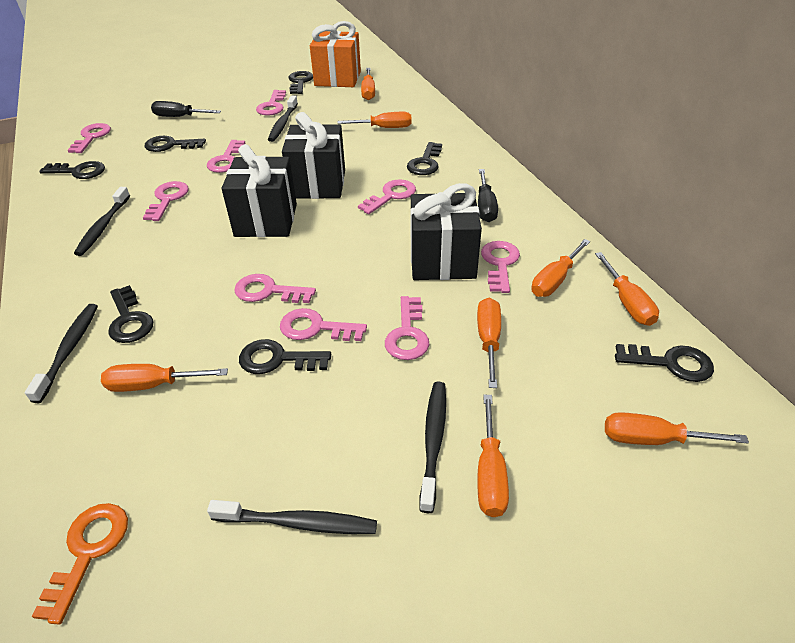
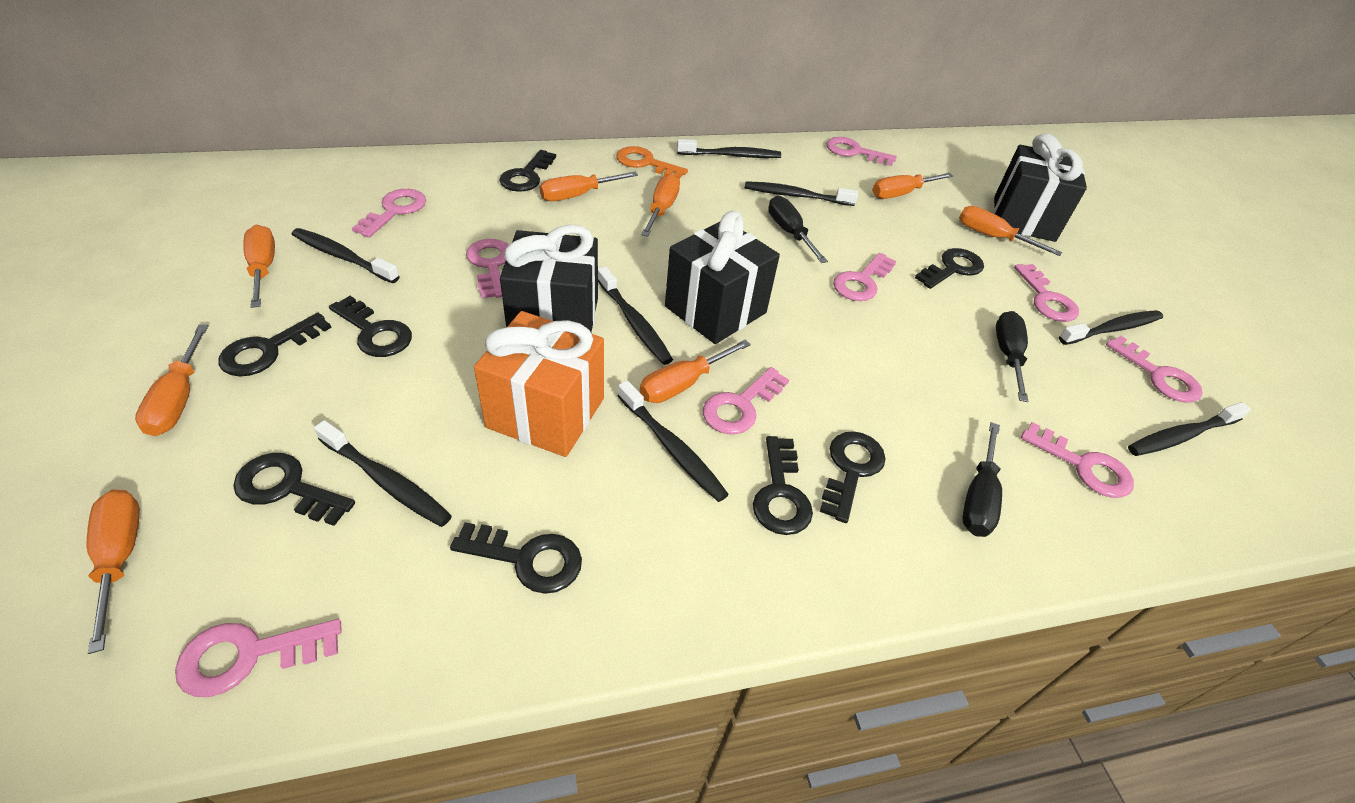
black key: [39,161,105,179] [108,285,153,343] [145,136,206,152] [239,339,331,374] [288,71,313,94] [407,142,442,175] [615,344,714,382] = 7 -> [219,313,332,376] [233,453,355,526] [329,296,412,357] [450,522,582,594] [499,150,556,192] [753,436,813,535] [820,431,886,523] [915,248,984,289] = 8
black screwdriver: [151,101,221,117] [478,169,498,222] = 2 -> [768,196,828,263] [962,422,1002,537] [996,311,1029,402] = 3
black toothbrush: [25,304,98,403] [74,187,130,256] [207,500,377,534] [268,96,298,142] [419,382,446,513] = 5 -> [292,228,400,283] [314,420,452,527] [598,266,673,365] [618,380,729,502] [677,139,781,158] [745,181,858,206] [1059,310,1163,345] [1128,402,1251,456] = 8

